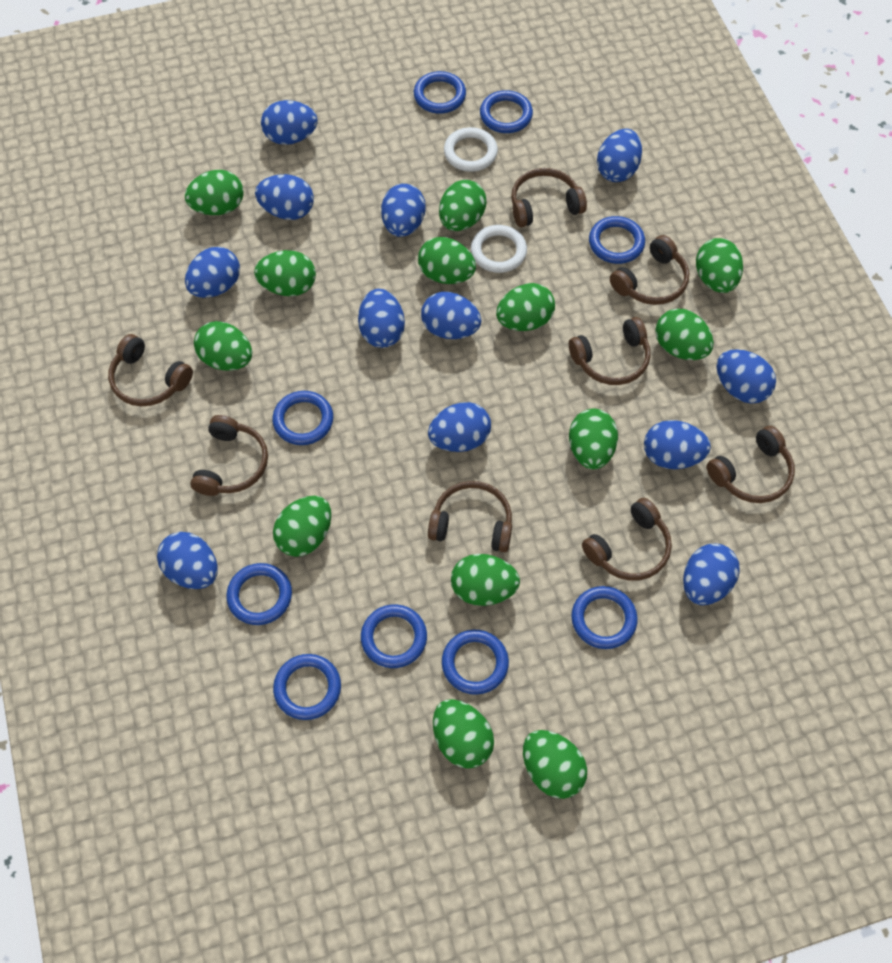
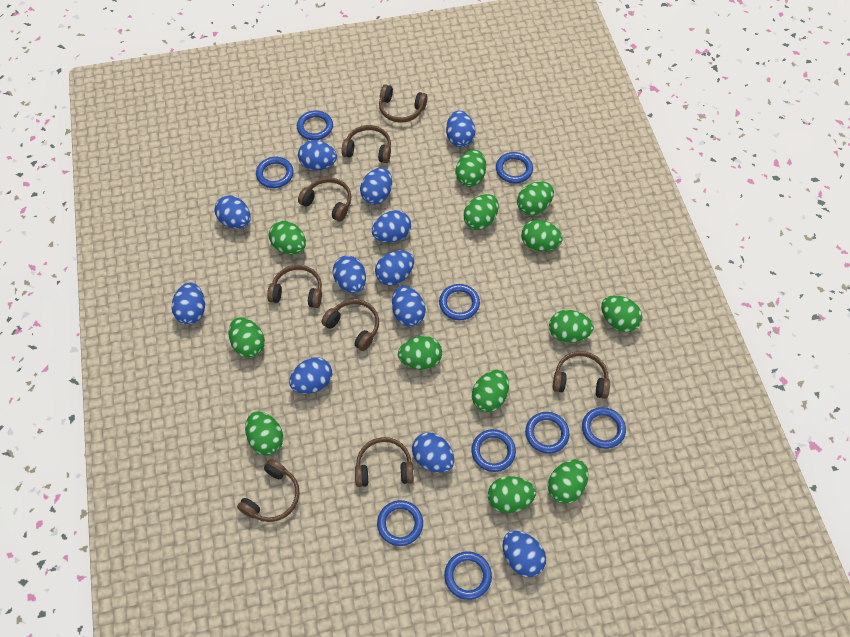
white ring: [444,127,498,172] [471,225,527,273] = 2 -> none = 0

